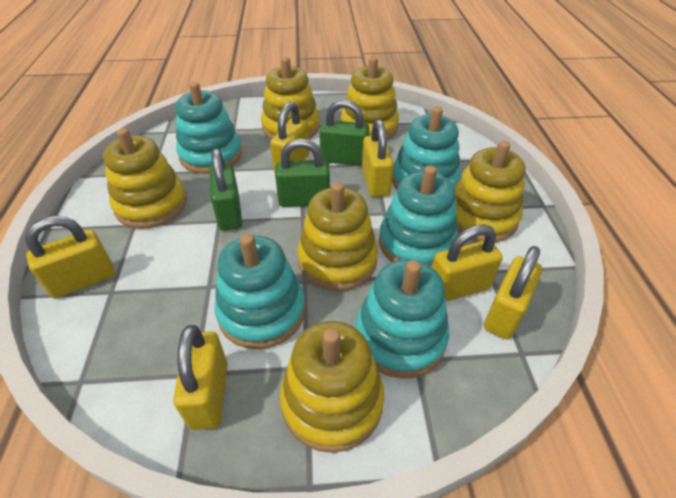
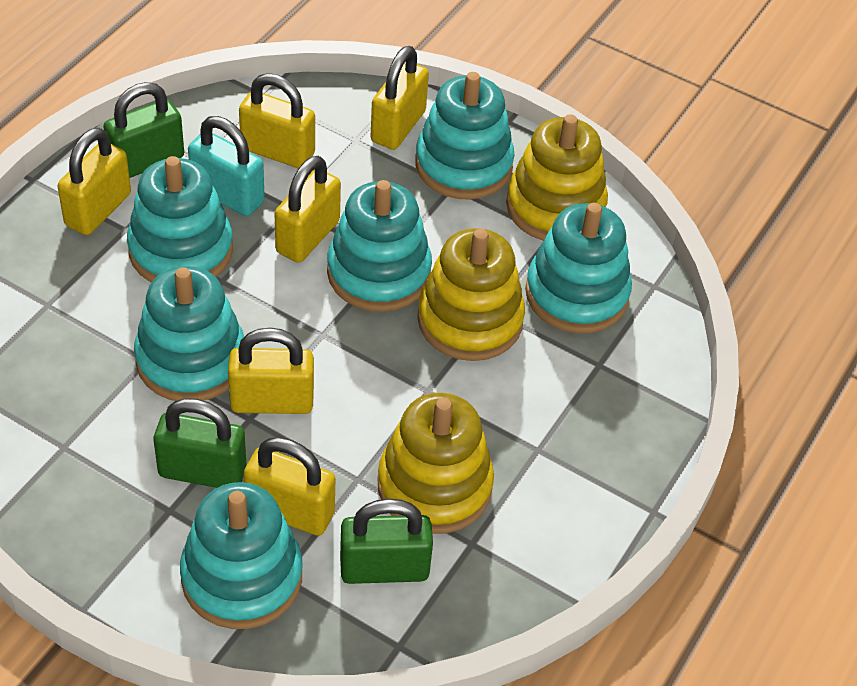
turquoise padlock: none = 0 -> [188,116,265,216] = 1
turquoise stacking toy: [175,82,242,174] [215,234,305,349] [355,260,449,379] [379,165,458,268] [392,106,461,190] = 5 -> [127,156,233,283] [134,266,244,401] [180,482,303,629] [327,180,432,312] [415,72,515,200] [525,203,632,334] = 6
yellow stacking toy: [103,128,187,229] [261,57,320,140] [280,321,384,453] [297,182,378,291] [341,57,399,140] [455,141,526,242] = 6 -> [378,393,494,534] [417,228,525,361] [506,114,608,241] = 3

